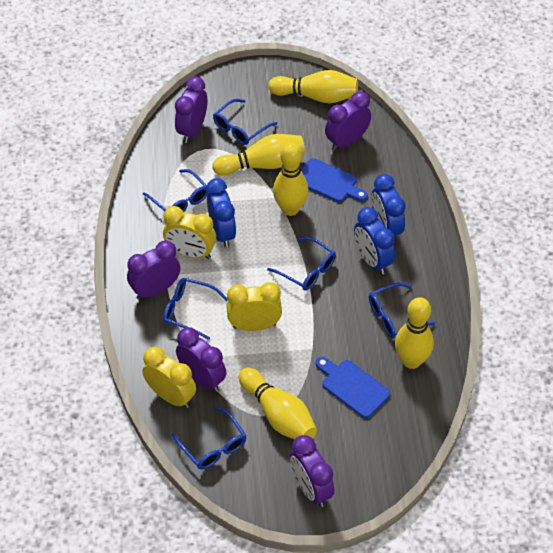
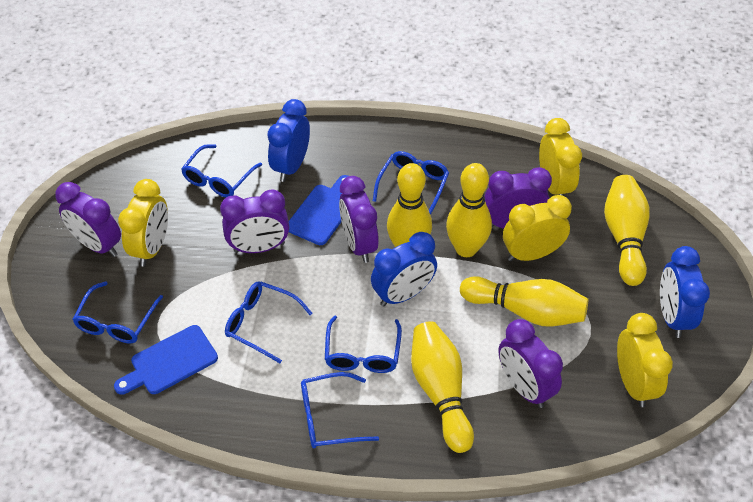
yellow clock: [142,347,196,408] [163,206,216,259] [226,282,282,331] = 3 -> [118,179,168,267] [503,195,572,261] [539,118,582,196] [617,313,673,407] = 4

